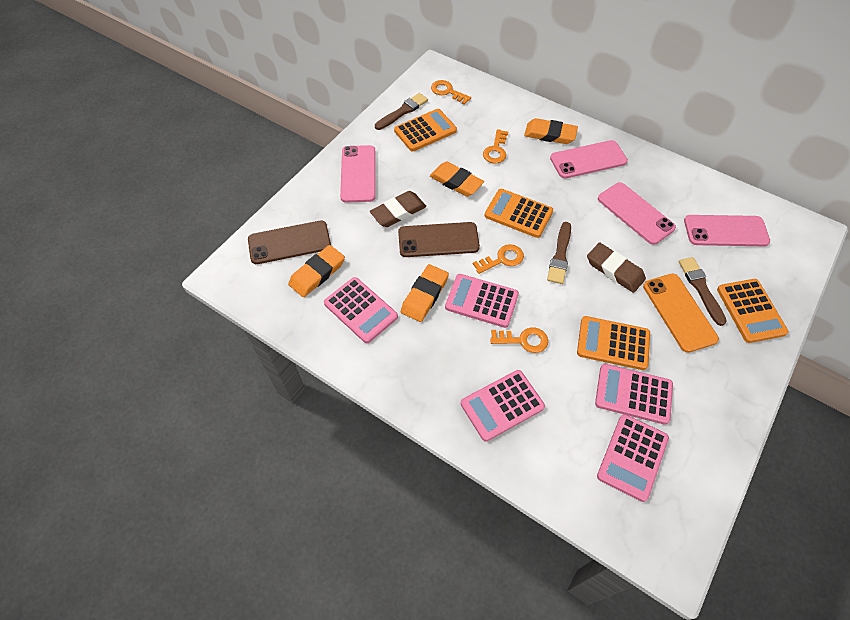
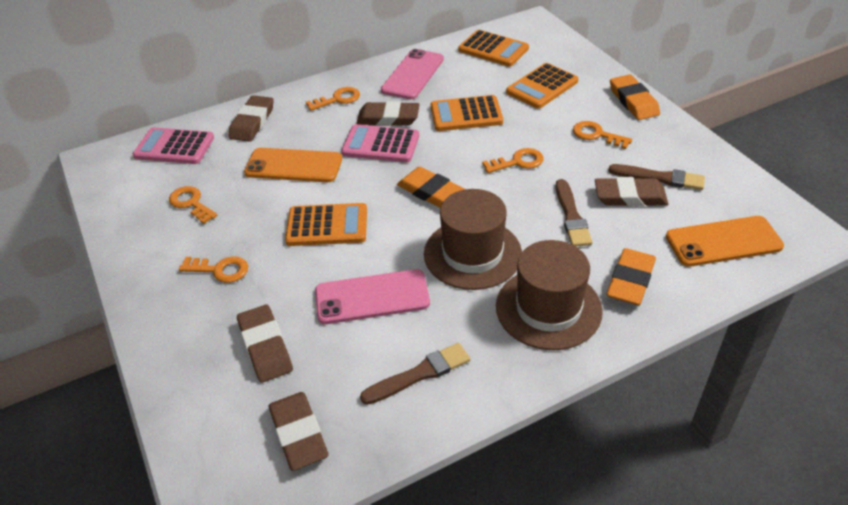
brown eraser: [370,191,426,227] [587,242,646,293] = 2 -> [228,95,274,142] [237,305,293,383] [268,392,329,471] [356,101,420,126] [595,177,668,207] = 5
brown hat: none = 0 -> [424,189,522,290] [496,240,603,350] = 2
brown phone: [248,220,331,264] [398,222,480,257] = 2 -> none = 0
orange eraser: [288,245,345,297] [401,264,449,322] [430,161,484,197] [524,118,578,144] = 4 -> [397,167,465,208] [607,248,656,305] [610,75,660,120] = 3
orange key: [431,80,471,105] [473,244,524,274] [483,129,508,163] [490,327,548,353] = 4 -> [169,186,218,224] [179,256,248,283] [306,87,360,111] [482,148,543,173] [573,121,632,149] = 5
orange phone: [643,274,719,353] = 1 -> [244,148,342,182] [666,216,784,267] = 2
pink calculator: [324,277,398,343] [445,274,519,328] [461,370,545,442] [595,364,673,425] [597,414,669,502] = 5 -> [133,127,214,164] [341,124,419,162] = 2
pink phone: [340,145,376,203] [550,140,628,179] [598,182,676,245] [684,215,770,246] = 4 -> [315,269,430,324] [381,49,444,99] = 2

